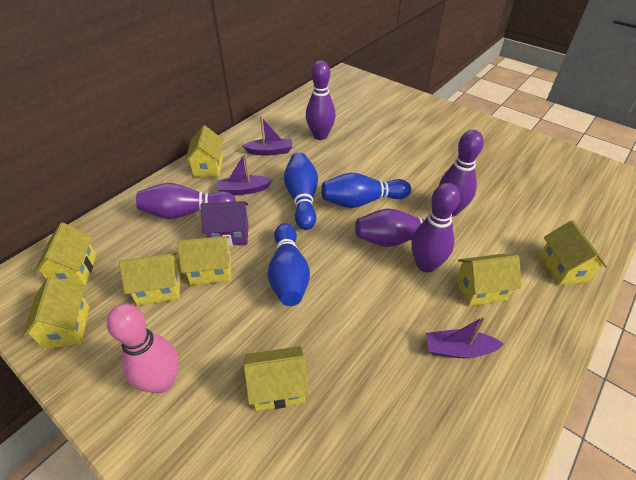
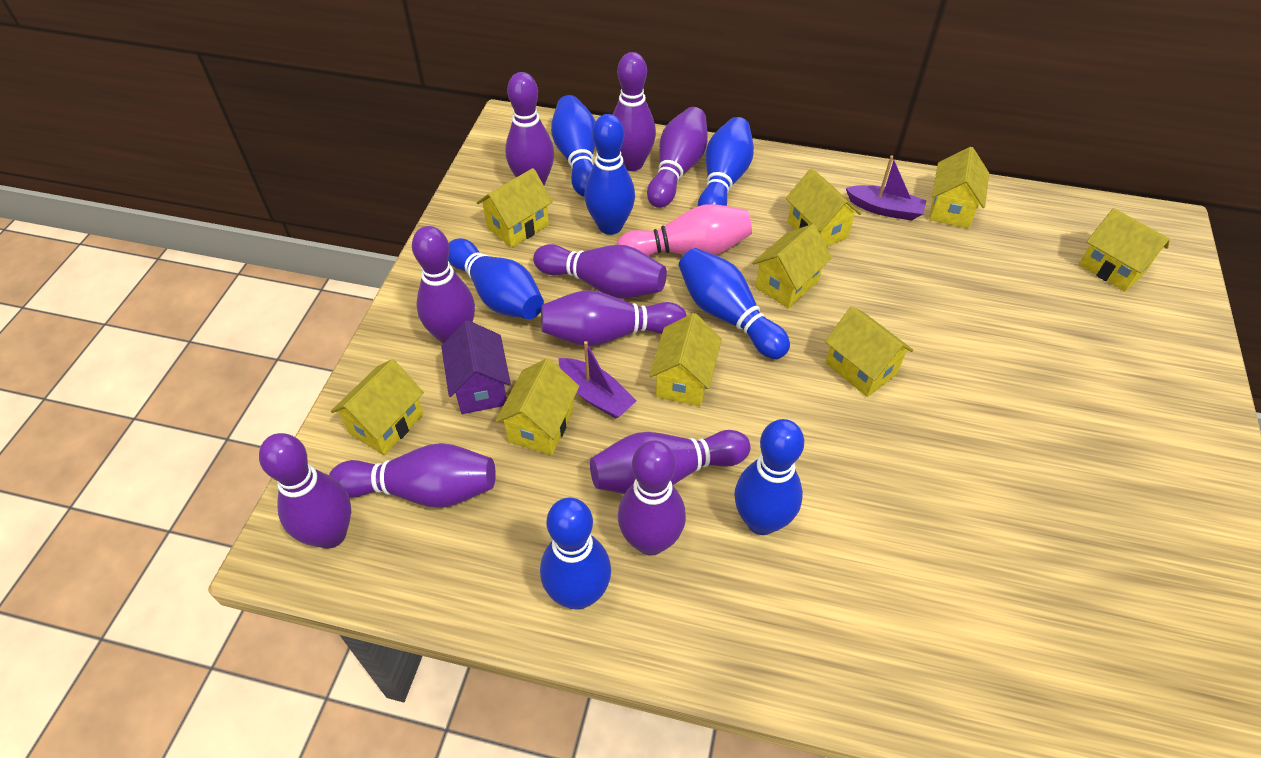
blue bowling pin: [268,223,310,306] [284,152,318,230] [321,173,411,208] = 3 -> [448,238,544,319] [540,497,611,610] [551,95,596,197] [584,114,635,235] [679,248,790,359] [698,117,754,206] [734,419,804,535] = 7
purple boat: [218,153,273,195] [242,117,292,156] [426,316,504,358] = 3 -> [559,341,636,419] [846,155,927,221] = 2
purple bowling pin: [136,183,236,219] [306,61,336,140] [355,209,453,247] [411,183,460,273] [439,130,484,217] = 5 -> [259,433,351,549] [329,443,496,508] [412,226,475,344] [505,72,554,186] [533,244,667,299] [541,290,687,346] [590,430,750,494] [613,52,656,171] [618,440,686,556] [647,107,708,208] = 10
yellow house: [22,276,90,349] [34,223,97,286] [119,253,180,305] [177,236,231,285] [185,126,224,177] [244,346,309,411] [456,254,522,306] [540,220,608,285] = 8 -> [331,359,424,455] [477,168,553,248] [495,358,580,455] [649,313,722,406] [752,224,832,308] [786,168,862,247] [825,306,914,397] [929,147,989,228] [1079,208,1170,292] = 9

